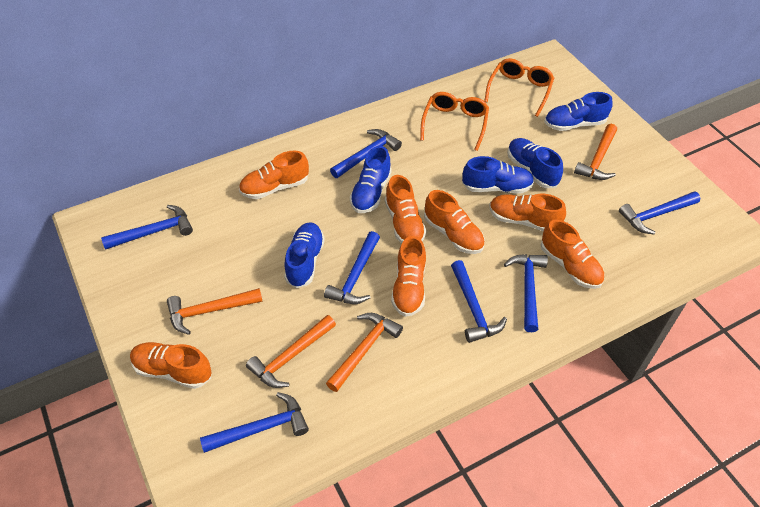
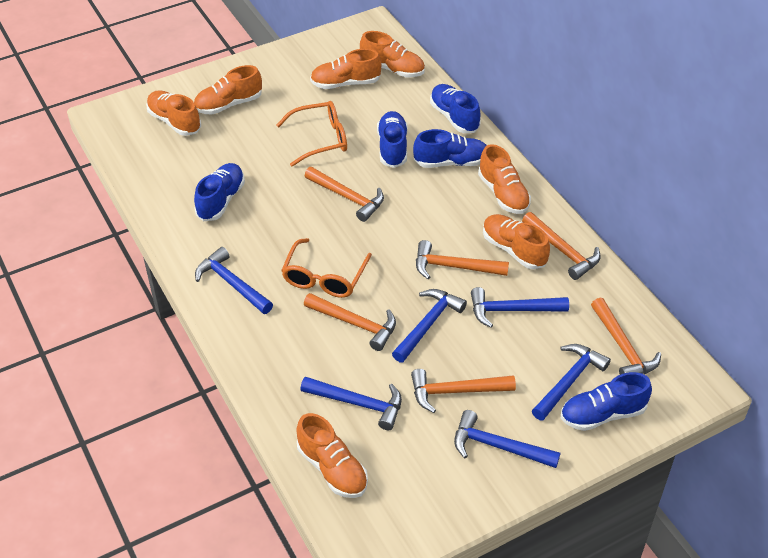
blue hammer: [101,205,193,250] [200,392,309,453] [324,231,380,304] [330,129,402,178] [451,260,507,343] [504,254,548,332] [619,191,700,235] = 7 -> [195,247,273,314] [300,377,402,431] [392,289,467,363] [454,410,560,468] [471,287,569,328] [532,344,611,421] = 6
orange hammer: [167,288,263,335] [246,315,336,388] [326,313,403,392] [574,124,617,180] = 4 -> [304,293,396,351] [305,167,384,222] [411,369,516,413] [416,240,509,279] [522,212,601,280] [591,298,661,375] = 6

